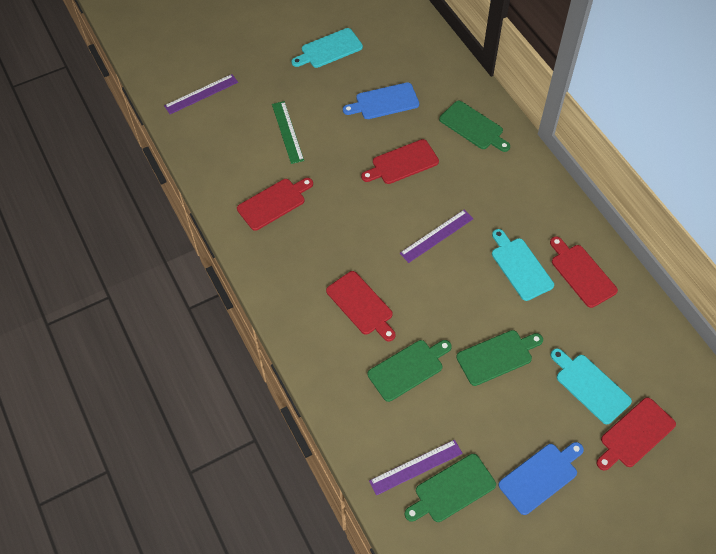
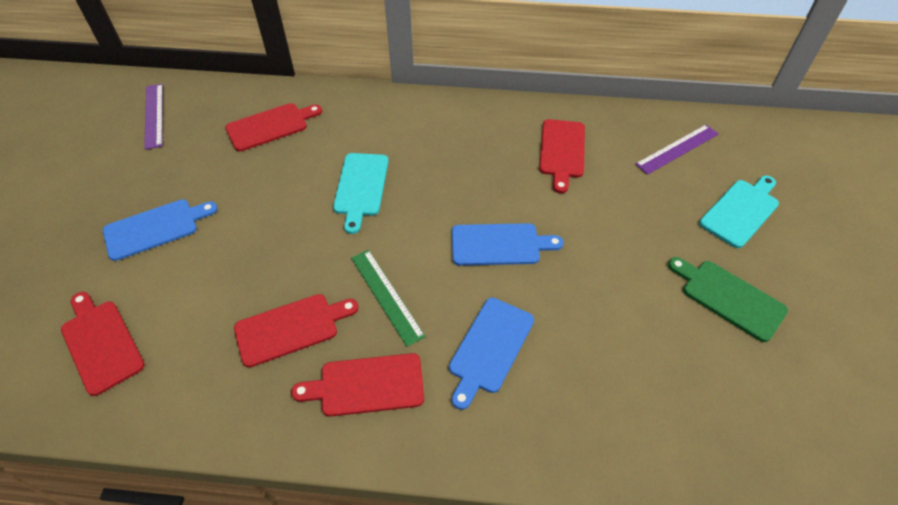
blue cutting board: [343,82,419,119] [498,442,584,515] = 2 -> [103,199,217,261] [449,298,534,410] [452,223,564,266] = 3
green cutting board: [368,340,452,402] [405,454,496,522] [439,101,510,152] [456,330,543,386] = 4 -> [668,257,788,342] = 1
purple ruler: [164,74,238,114] [369,440,463,495] [400,210,474,263] = 3 -> [144,84,163,150] [635,125,718,175] = 2
turquoise cutting board: [291,28,363,68] [492,229,554,301] [551,348,632,424] = 3 -> [333,153,389,234] [699,175,779,248] = 2

